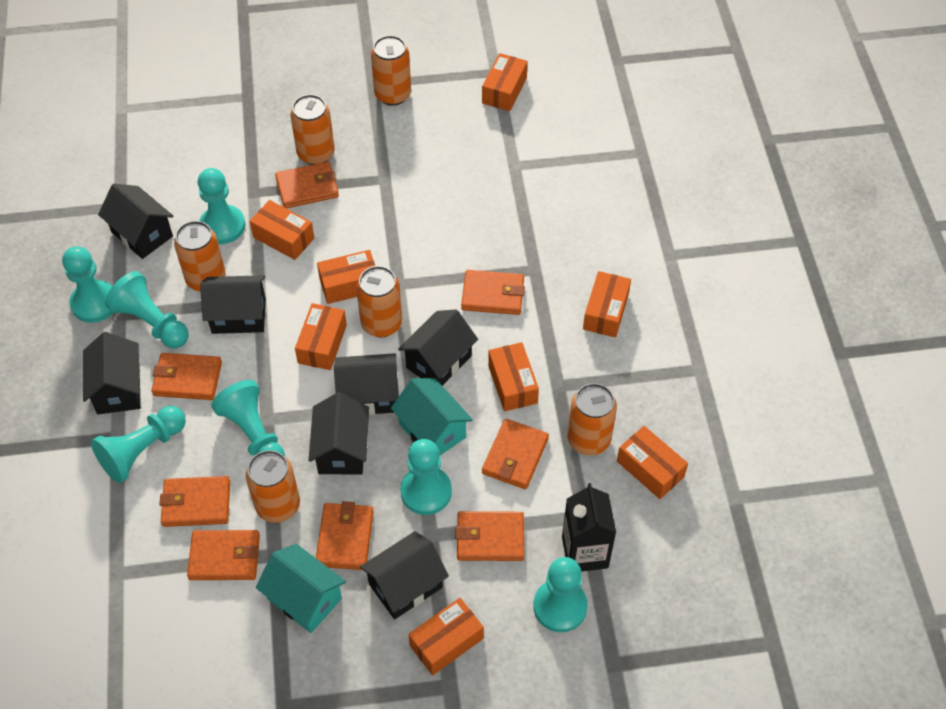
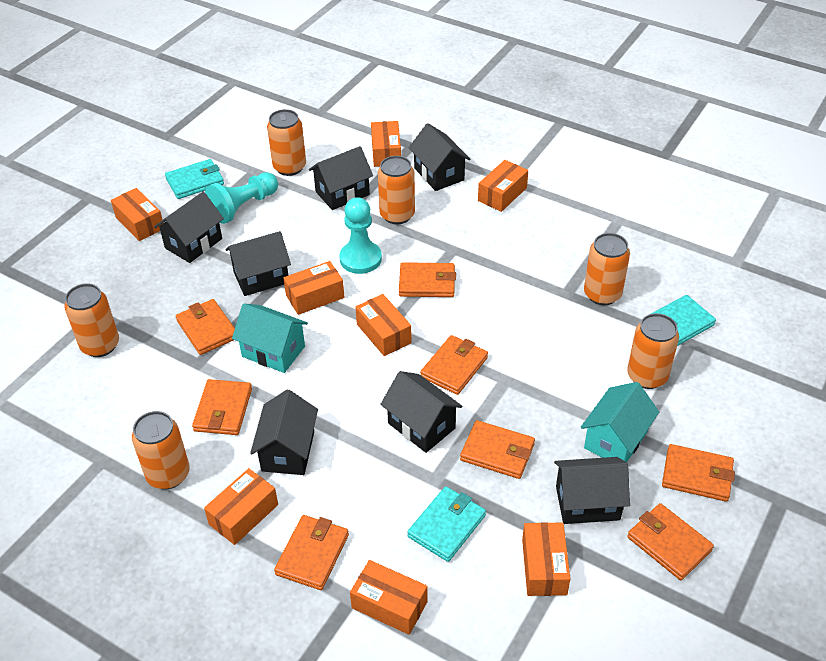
black carton: [562,483,616,571] = 1 -> none = 0
turquoise pawn: [62,246,113,323] [91,406,186,483] [105,271,189,348] [197,168,245,244] [211,380,285,457] [400,439,452,515] [533,557,588,632] = 7 -> [205,172,278,224] [339,197,382,274] = 2
turquoise wallet: none = 0 -> [165,159,224,199] [407,486,486,562] [651,295,716,346] = 3

